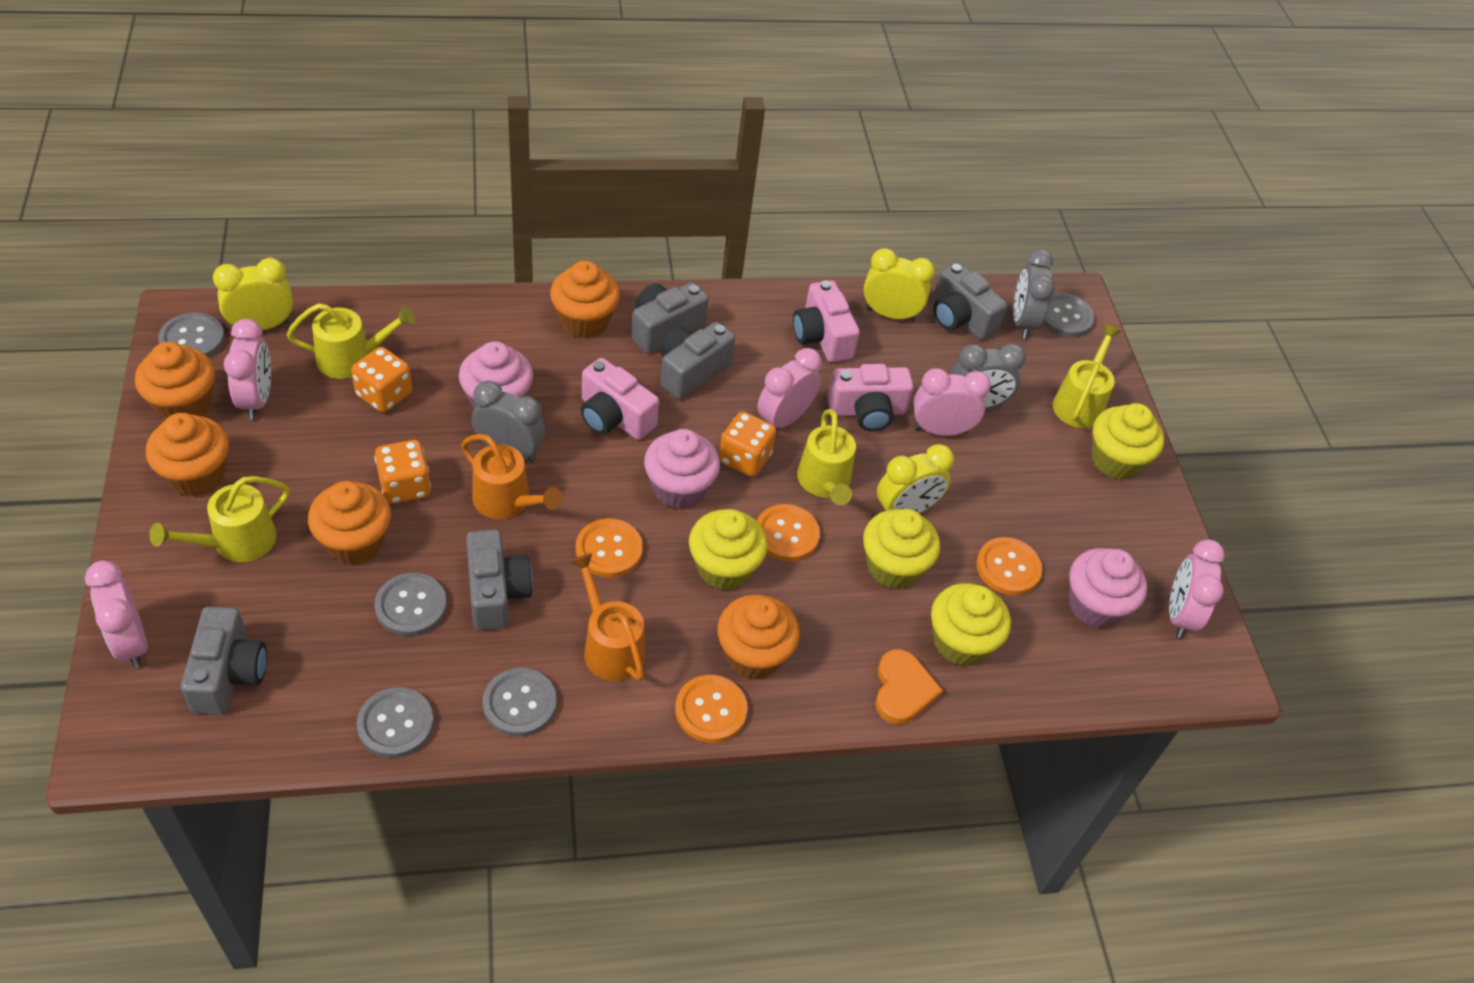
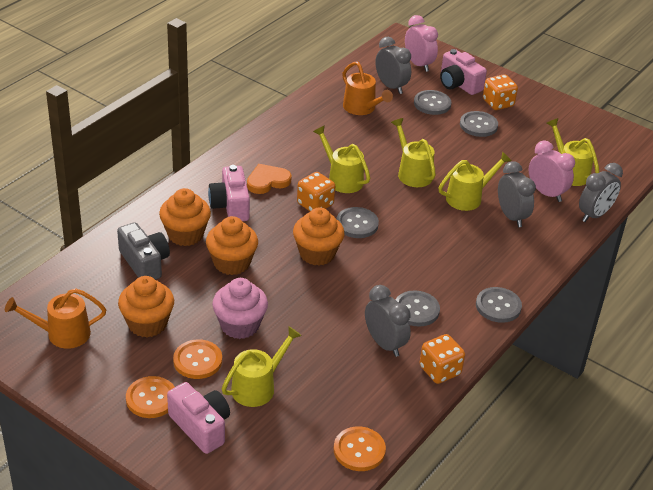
grey camera: [181,606,267,715] [466,529,533,631] [632,282,709,353] [660,322,735,399] [933,262,1008,340] = 5 -> [117,222,170,280] = 1
grey clock: [471,381,546,463] [950,343,1026,409] [1013,249,1055,339] = 3 -> [365,285,411,357] [375,37,411,94] [498,161,536,227] [579,163,623,222] = 4
orange button: [576,518,643,578] [675,675,748,743] [757,504,820,562] [976,537,1043,595] = 4 -> [126,376,175,418] [173,339,222,379] [334,426,386,471] = 3
orange cupcake: [135,342,215,420] [146,413,229,496] [308,481,391,565] [550,261,620,338] [717,594,800,679] = 5 -> [118,276,174,337] [159,188,211,246] [206,216,258,275] [293,208,344,266] = 4
pink clock: [85,560,148,668] [224,319,271,420] [757,348,822,428] [914,368,991,436] [1169,539,1225,638] = 5 -> [405,15,438,72] [528,140,575,202] = 2
pink cupcake: [459,341,533,409] [644,429,720,509] [1069,548,1147,628] = 3 -> [212,278,268,339] = 1
yellow clock: [213,258,293,331] [864,248,935,322] [877,444,954,513] = 3 -> none = 0
yellow cupcake: [689,509,768,590] [863,509,940,589] [931,583,1011,666] [1092,403,1164,480] = 4 -> none = 0
yellow watering can: [149,476,290,562] [287,303,416,379] [797,409,856,505] [1053,324,1122,428] = 4 -> [222,326,302,407] [313,125,370,193] [391,118,436,187] [439,151,512,211] [547,118,599,186] = 5

